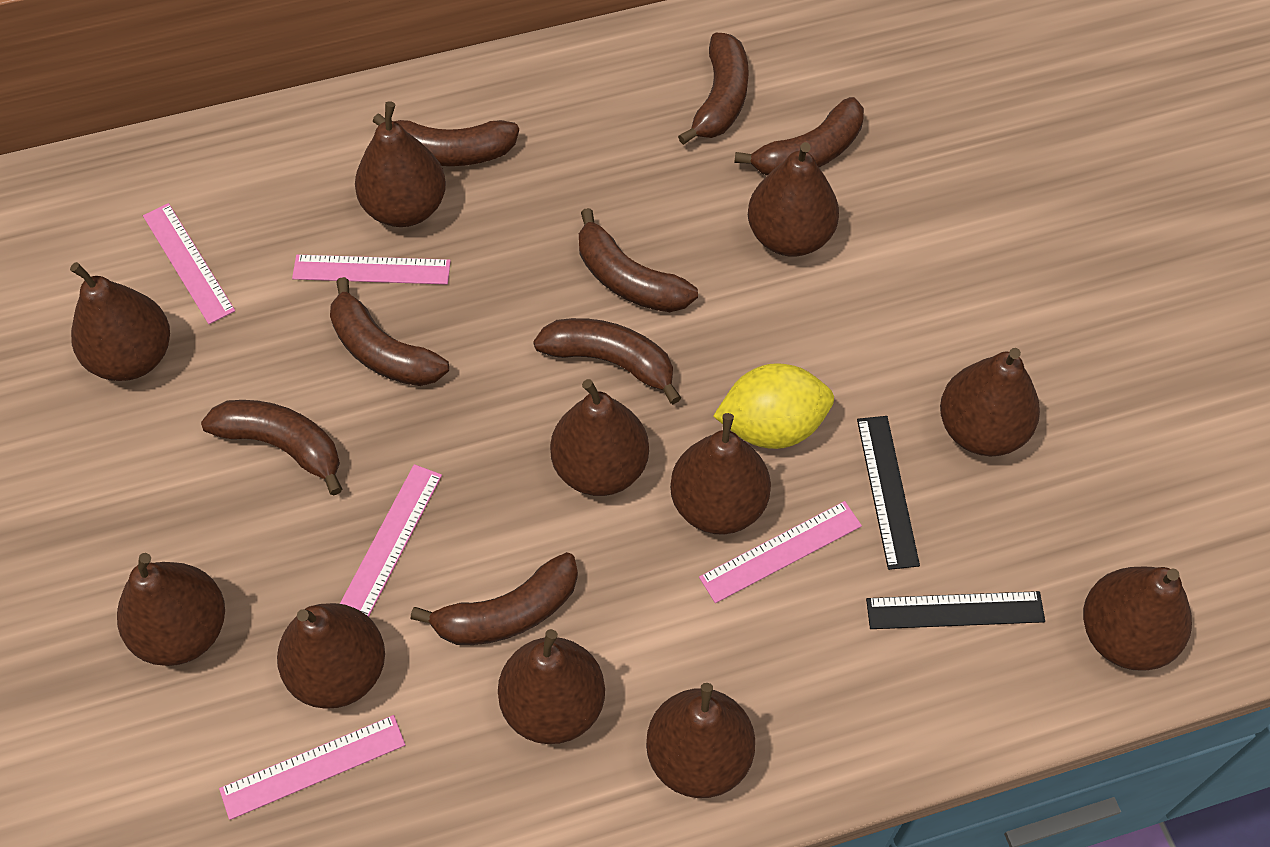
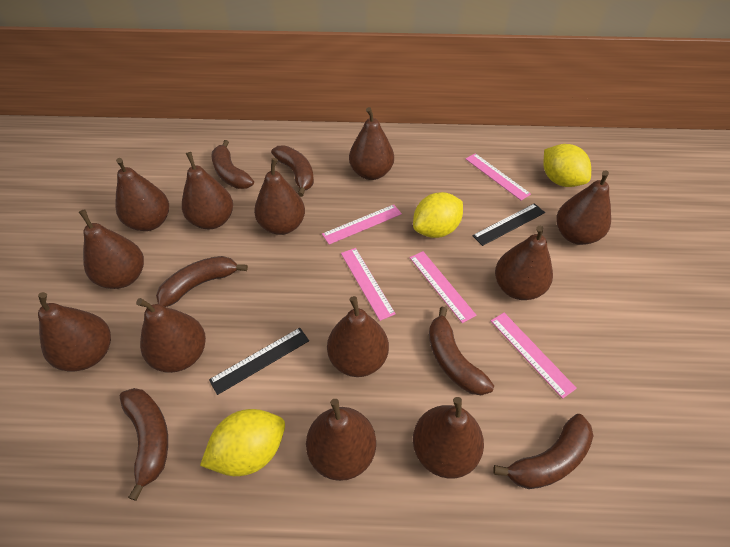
brown banana: [201,400,342,495] [330,277,449,386] [373,114,519,166] [411,552,578,645] [533,318,681,404] [579,208,698,312] [678,33,749,145] [734,97,864,176] = 8 -> [119,388,168,501] [156,256,248,307] [212,140,254,189] [271,145,314,197] [429,307,494,395] [493,414,593,489] = 6
brown pear: [70,262,170,381] [117,553,225,666] [277,603,385,709] [355,101,446,227] [498,629,605,744] [550,379,649,496] [646,683,755,798] [670,413,771,535] [748,142,839,257] [940,348,1040,456] [1083,567,1192,671] = 11 -> [38,292,111,372] [79,210,144,289] [115,158,169,231] [136,298,206,373] [182,152,233,229] [254,158,305,235] [306,399,376,481] [327,296,389,377] [349,107,394,180] [413,397,484,479] [495,225,553,300] [556,170,611,245] = 12
yellow lemon: [713,363,834,449] = 1 -> [200,409,285,476] [413,192,463,238] [543,144,591,187] = 3

